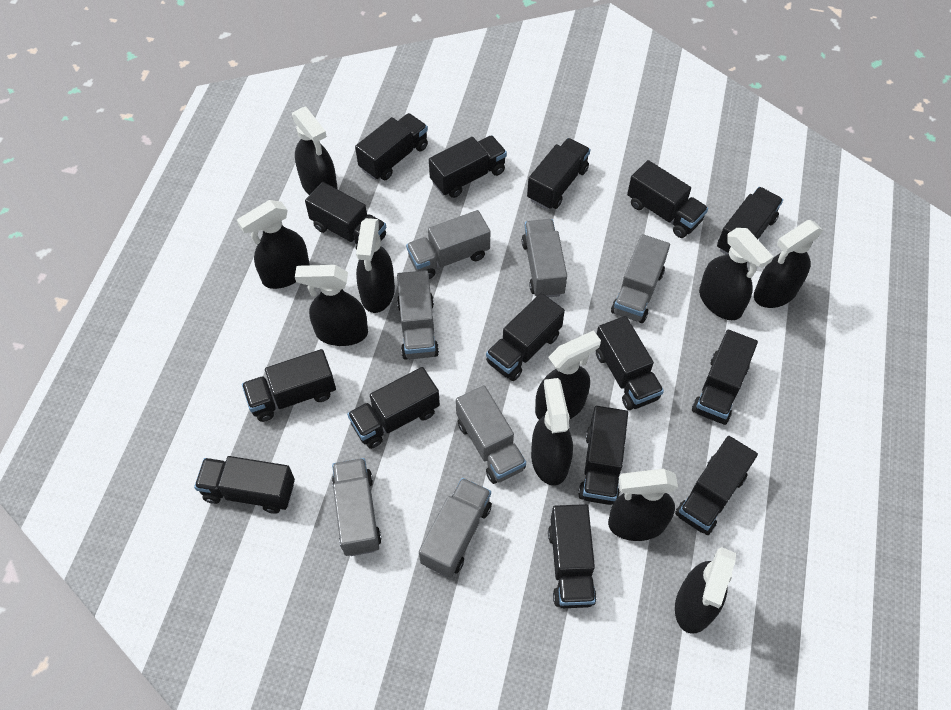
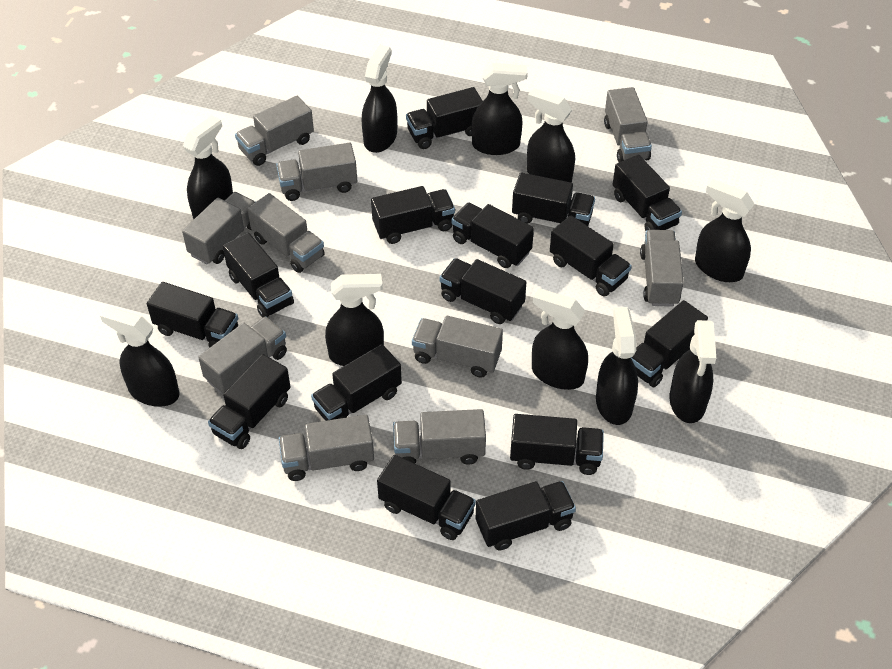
grey truck: [332,458,381,556] [397,270,439,360] [406,210,490,279] [419,478,492,578] [456,385,526,484] [522,219,567,297] [611,234,670,323] = 7 -> [182,192,255,265] [198,316,287,394] [235,96,314,166] [247,193,325,273] [276,143,357,201] [279,415,374,481] [393,409,486,465] [412,316,503,377] [604,87,652,162] [640,230,684,307] = 10

